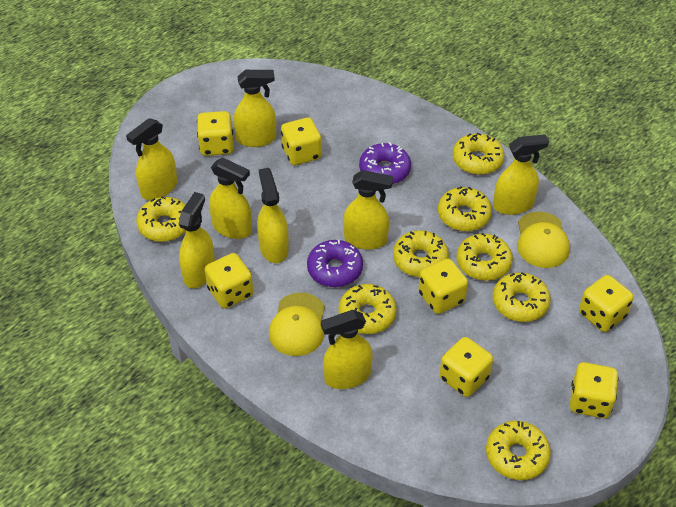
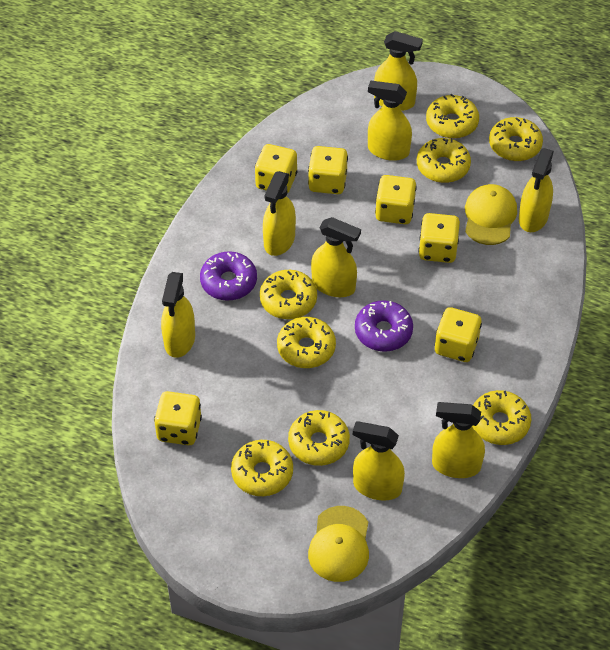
yellow dice: [197,111,234,156] [205,253,253,309] [281,117,322,165] [418,259,468,314] [439,337,493,397] [570,362,619,418] [579,275,634,332] = 7 -> [154,391,202,445] [255,144,297,194] [308,146,348,194] [375,175,417,224] [418,213,460,263] [435,307,482,362] = 6

